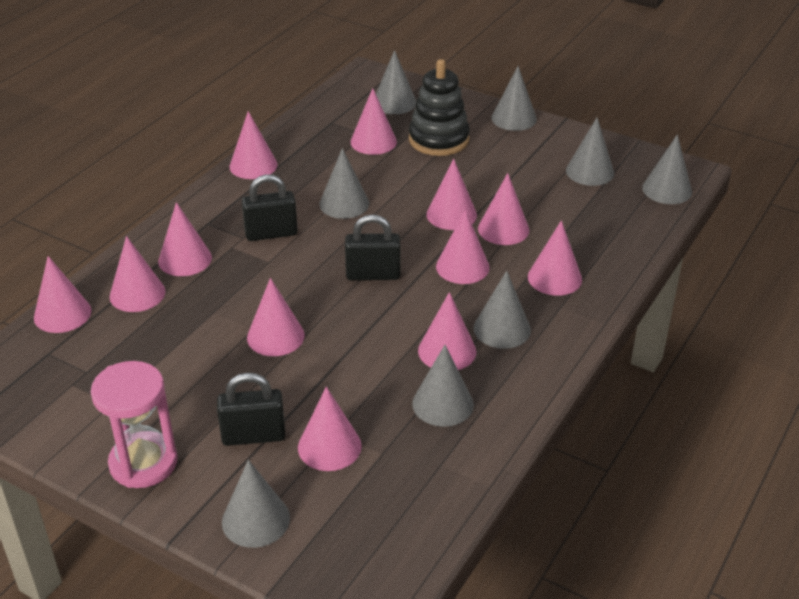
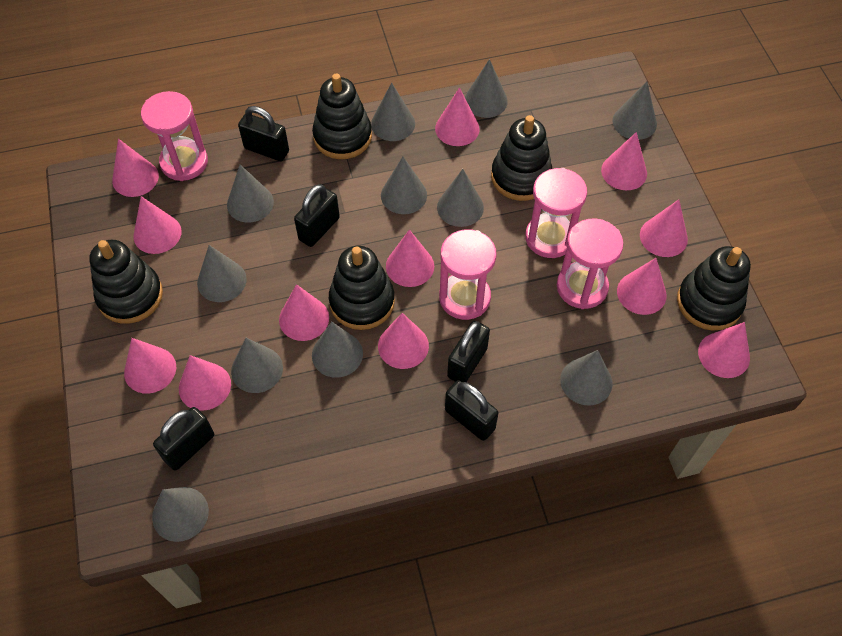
black padlock: [217,372,285,446] [241,174,298,241] [345,214,400,280] = 3 -> [153,407,214,470] [238,106,289,161] [294,184,340,247] [445,380,498,441] [447,321,490,382] = 5
black stacking toy: [409,59,470,156] = 1 -> [89,240,163,324] [312,74,372,159] [329,246,395,330] [491,115,553,201] [677,246,751,330] = 5
grey cone: [222,460,290,548] [319,148,369,219] [376,50,416,114] [412,345,474,427] [474,271,531,349] [492,66,537,131] [566,118,614,186] [642,135,692,204] = 8 -> [152,487,209,542] [197,245,247,302] [227,165,274,223] [231,338,283,393] [312,322,363,378] [371,82,415,141] [381,156,427,214] [437,169,484,227] [465,59,508,118] [560,350,613,406] [612,81,657,140] = 11
pink hourglass: [91,361,178,488] = 1 -> [141,91,208,181] [439,229,496,320] [525,168,587,258] [557,218,624,309] = 4

